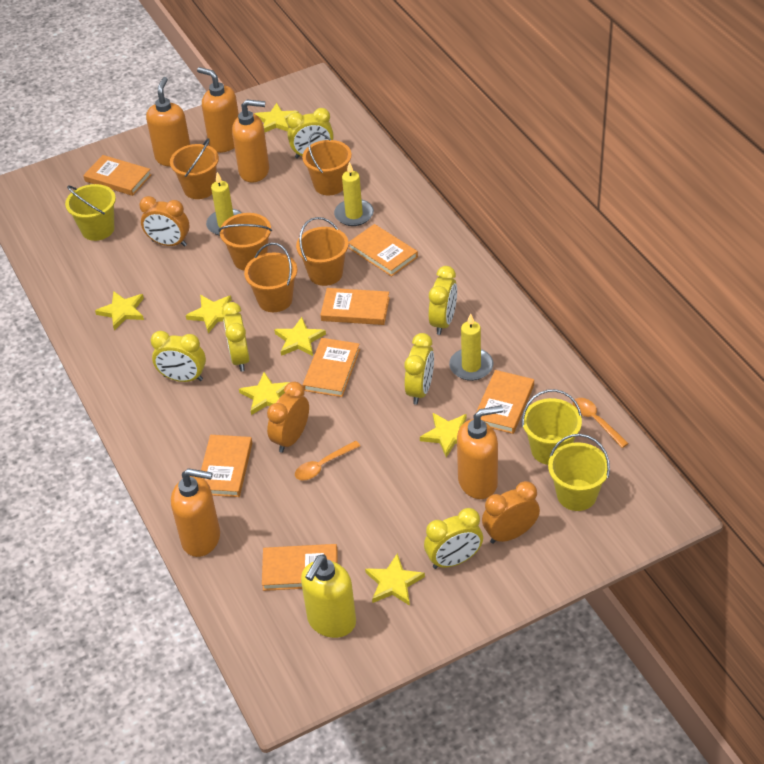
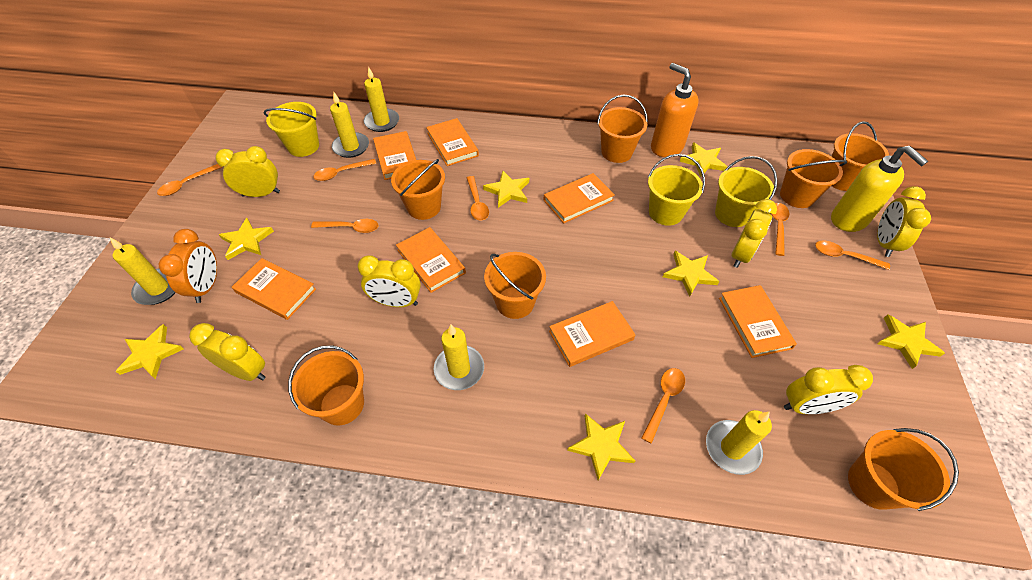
orange bucket: [170,138,219,199] [219,213,272,270] [244,243,297,312] [296,217,349,286] [302,132,352,195] = 5 -> [288,345,364,425] [391,159,445,220] [484,252,546,319] [597,95,648,163] [780,149,847,208] [831,121,889,191] [848,428,959,511] = 7
orange clock: [139,196,189,246] [267,382,309,453] [482,481,540,544] = 3 -> [159,229,217,303] = 1
orange soap dispenser: [146,77,190,167] [171,468,220,557] [197,67,239,153] [232,99,269,183] [457,405,503,499] = 5 -> [651,63,699,157] = 1
orange spoon: [295,441,360,480] [573,398,629,448] = 2 -> [157,164,222,196] [311,219,378,233] [313,159,377,181] [467,176,489,220] [642,368,685,444] [771,203,789,256] [815,241,890,270] = 7
yellow candle: [206,172,242,236] [334,162,374,226] [449,313,493,381] = 3 -> [110,238,175,305] [330,92,369,158] [364,66,399,132] [434,324,484,390] [706,410,772,475] = 5

